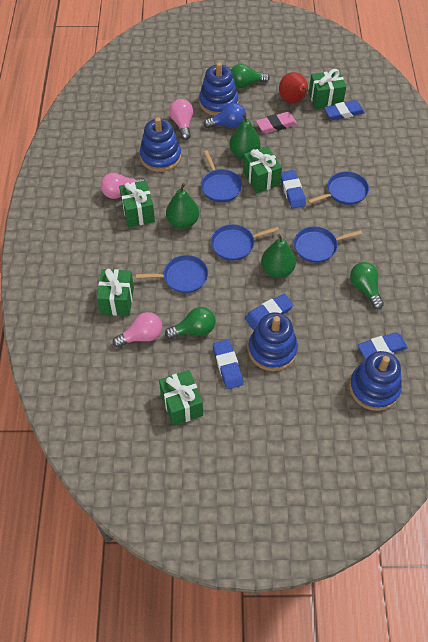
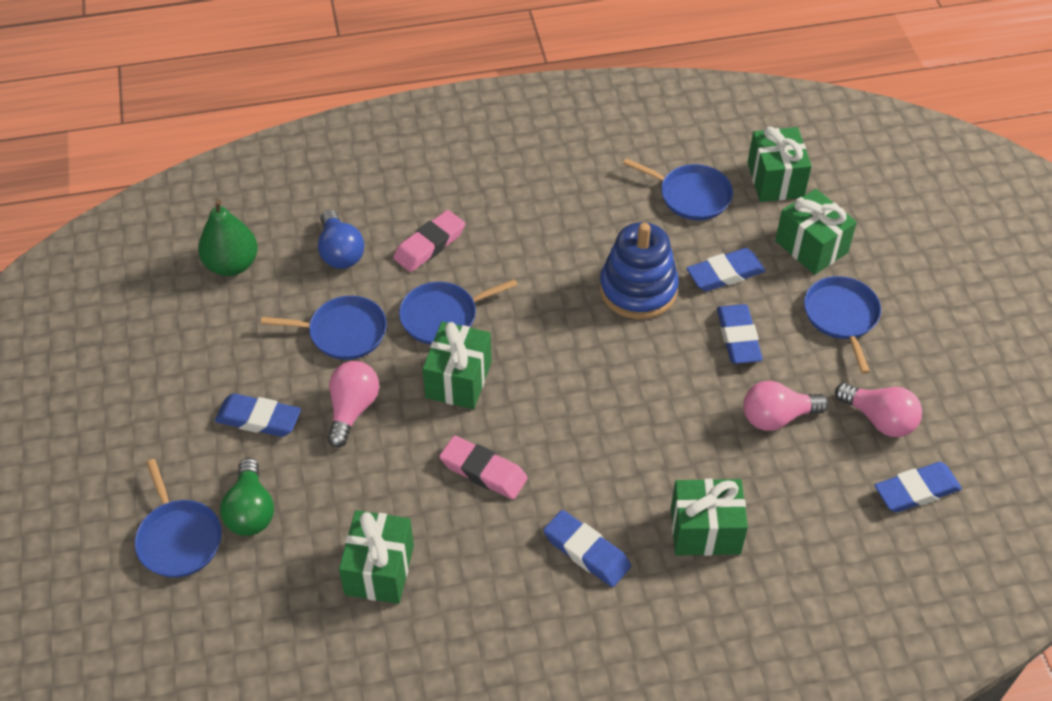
blue stacking toy: [140,117,181,172] [199,62,239,116] [248,312,298,371] [349,351,402,411] = 4 -> [600,222,679,319] = 1
green light bulb: [165,307,215,339] [231,64,270,88] [350,262,384,309] = 3 -> [220,458,274,536] = 1
green pear: [166,183,199,229] [229,114,261,159] [261,234,296,278] = 3 -> [198,199,258,276] = 1
pink eraser: [256,112,297,133] = 1 -> [393,210,465,272] [439,435,528,499] = 2
red pear: [279,72,309,103] = 1 -> none = 0

